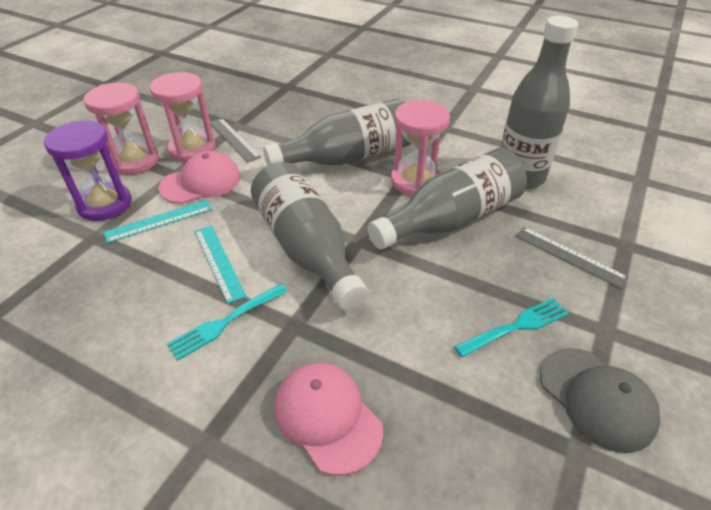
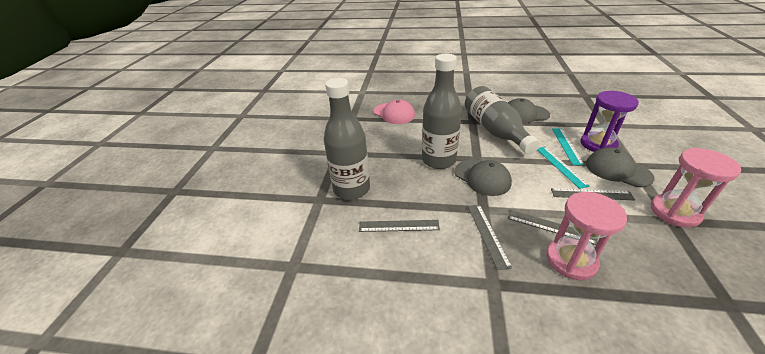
grey bottle: [251,162,368,310] [263,98,411,166] [368,148,527,249] [500,16,578,189] = 4 -> [324,78,370,200] [422,53,462,169] [465,86,540,154] = 3
grey cap: [540,348,660,453] = 1 -> [455,160,512,196] [508,98,550,124] [586,147,654,187] = 3
grey ruler: [210,118,261,162] [516,227,629,289] = 2 -> [359,220,440,232] [468,205,512,270] [508,210,598,245] [551,188,635,200] = 4
pink cap: [158,151,241,204] [274,363,383,475] = 2 -> [373,100,415,124] = 1
pink hourglass: [83,83,159,175] [150,72,216,162] [391,100,450,196] = 3 -> [546,192,627,280] [651,148,741,228] = 2
turquoise fork: [167,284,288,361] [454,298,569,358] = 2 -> none = 0

